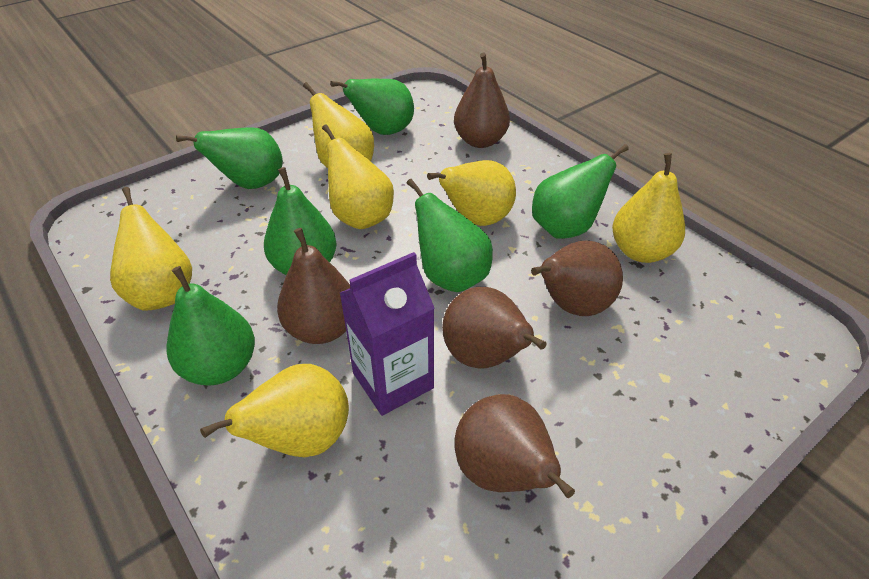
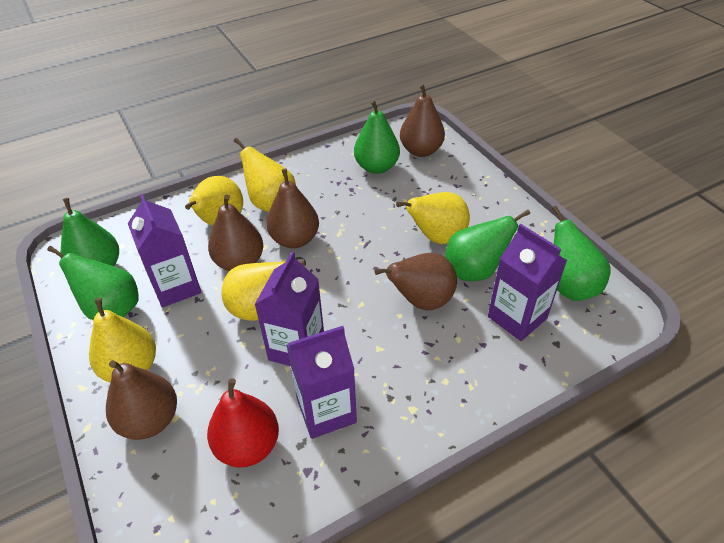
green pear: [167,266,255,386] [176,127,283,189] [264,167,337,275] [330,79,414,135] [407,179,493,292] [532,144,629,239] = 6 -> [47,246,139,321] [61,198,119,266] [354,100,400,174] [445,209,530,281] [552,206,611,301] = 5
purple carton: [340,252,434,416] = 1 -> [128,194,201,307] [254,251,324,366] [286,326,357,439] [488,224,567,341] = 4
red pear: none = 0 -> [207,379,279,467] = 1
yellow pear: [110,187,192,310] [200,364,349,457] [303,82,374,168] [322,125,394,229] [427,160,516,226] [612,153,685,263] = 6 -> [89,298,156,383] [185,176,243,226] [222,260,306,321] [234,138,296,212] [396,192,470,244] = 5

